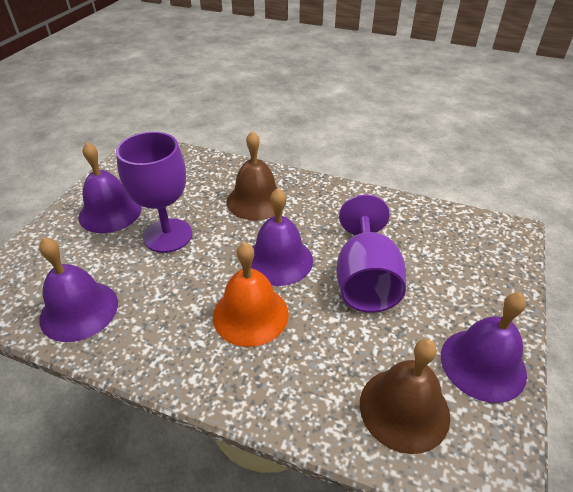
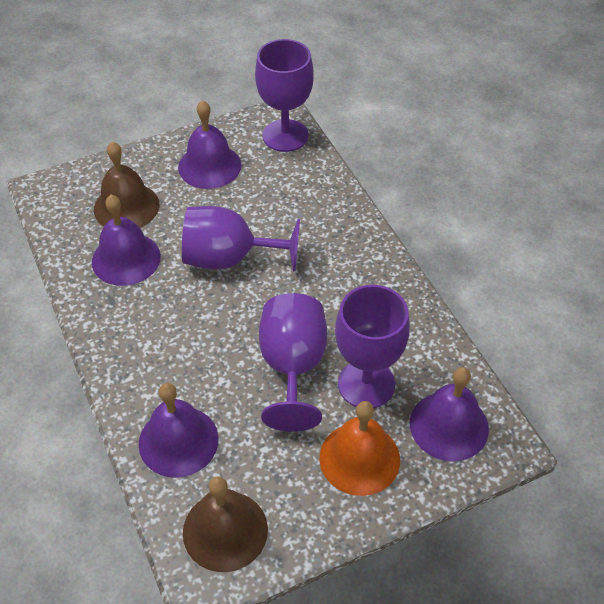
purple goblet: [116,132,192,253] [336,195,406,313] = 2 -> [182,206,300,272] [255,39,314,152] [259,293,327,432] [335,285,410,408] = 4

